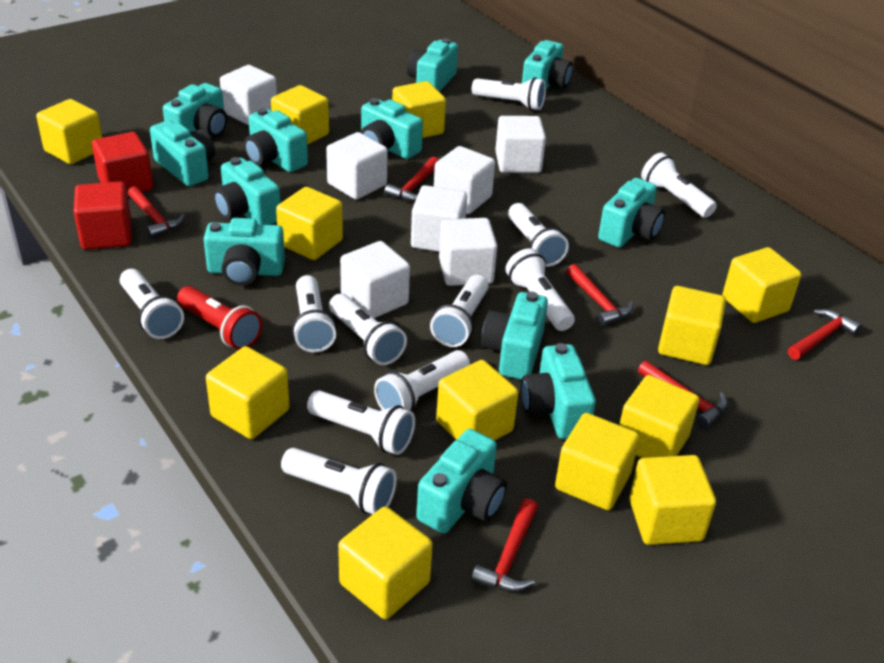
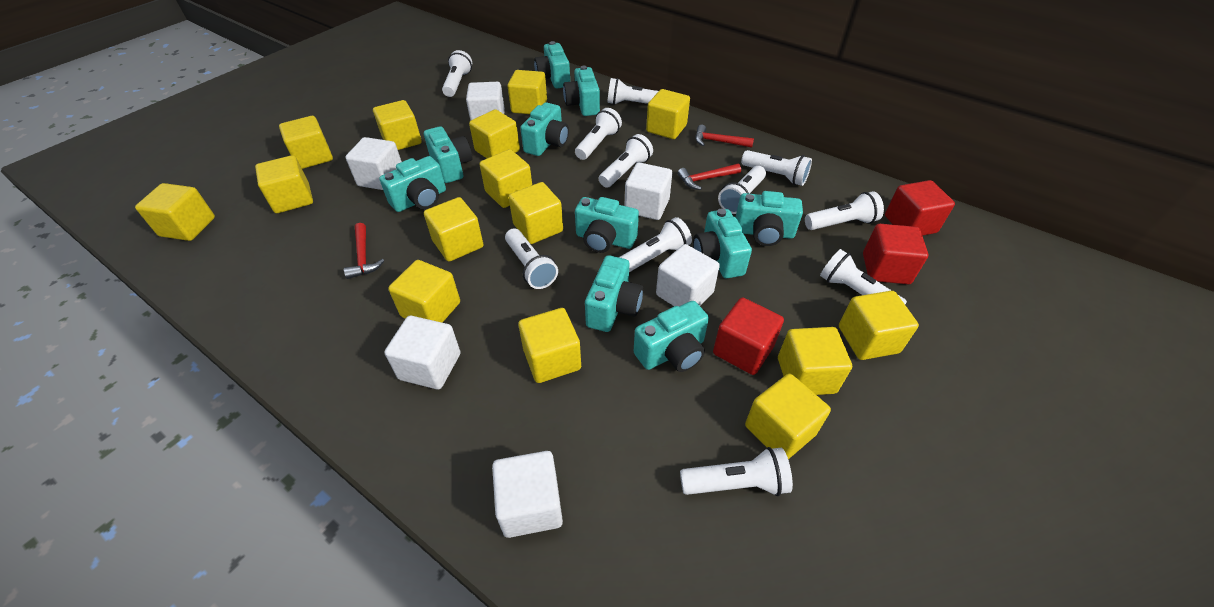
red cube: [74,181,132,250] [92,132,153,195] = 2 -> [713,297,784,375] [863,224,928,284] [885,180,955,236] = 3
red flashlight: [177,286,262,350] = 1 -> none = 0
red hammer: [128,186,185,239] [384,157,439,201] [471,498,538,592] [566,264,633,326] [638,360,728,429] [788,309,862,360] = 6 -> [344,223,384,279] [678,164,741,190] [695,125,754,148] = 3
turquoise camera: [150,120,215,186] [163,83,227,138] [203,218,285,286] [213,157,281,225] [244,108,308,172] [361,98,423,159] [407,38,458,92] [417,429,507,534] [481,292,548,380] [521,343,596,439] [522,40,573,89] [598,178,665,248] = 12 -> [379,156,446,212] [424,126,472,183] [520,102,569,156] [534,41,570,88] [563,66,600,116] [575,197,639,253] [585,255,643,332] [634,301,709,372] [693,209,752,278] [736,191,803,246] = 10
white cube: [220,65,277,125] [326,132,388,199] [340,241,410,318] [411,185,467,252] [434,146,495,214] [439,218,497,286] [495,116,546,173] = 7 -> [346,137,402,190] [384,316,460,389] [466,82,505,121] [492,451,563,538] [625,162,672,220] [656,244,720,307] = 6
yellow cube: [36,99,102,164] [206,346,290,439] [271,85,329,145] [276,187,343,260] [338,506,433,619] [392,81,446,138] [436,360,518,441] [555,413,639,510] [620,375,699,458] [629,455,716,545] [658,286,726,365] [722,247,801,323] = 12 -> [135,183,215,241] [255,155,313,213] [279,116,333,169] [373,100,422,150] [388,260,460,323] [424,197,484,262] [469,109,520,158] [479,149,532,208] [508,70,547,114] [509,182,563,244] [518,308,581,383] [646,89,690,139] [745,374,831,459] [778,327,852,395] [839,291,919,360] = 15

